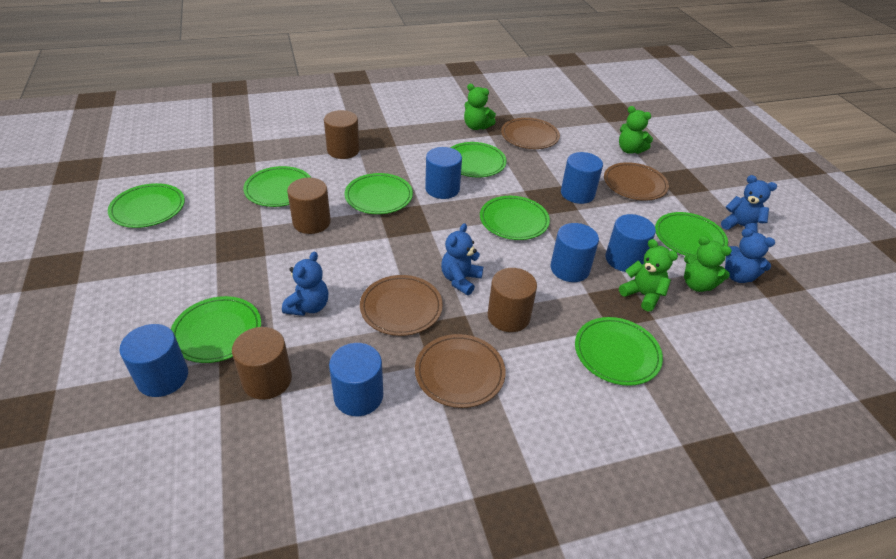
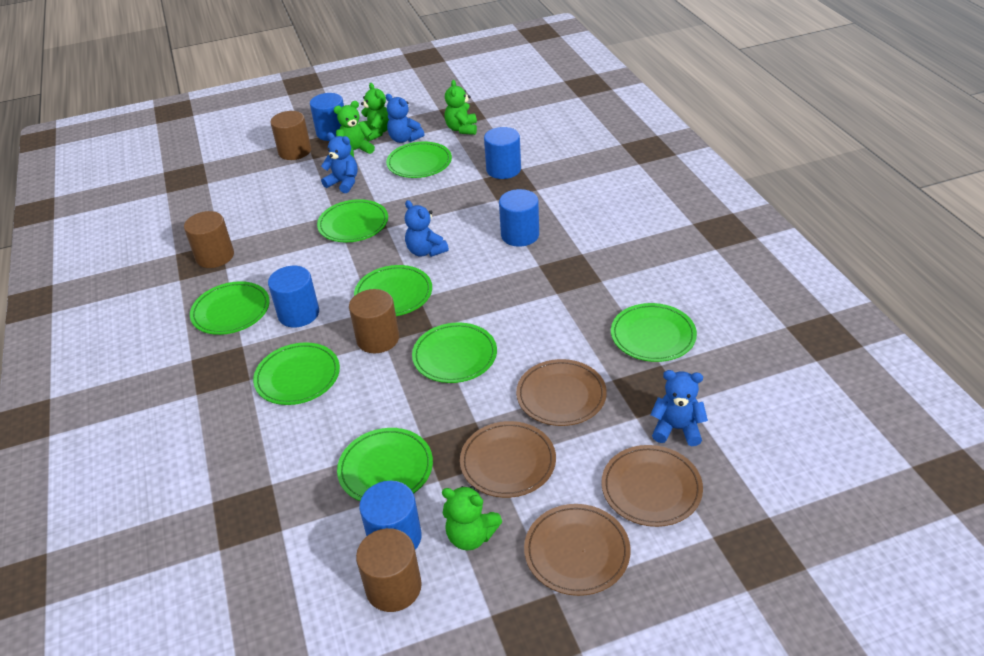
blue cylinder: [119,324,188,397] [329,343,383,416] [425,147,462,199] [550,223,599,282] [561,152,603,204] [605,214,656,272] = 6 -> [268,266,319,327] [310,93,344,141] [359,481,422,550] [484,127,521,179] [499,189,539,247] = 5

